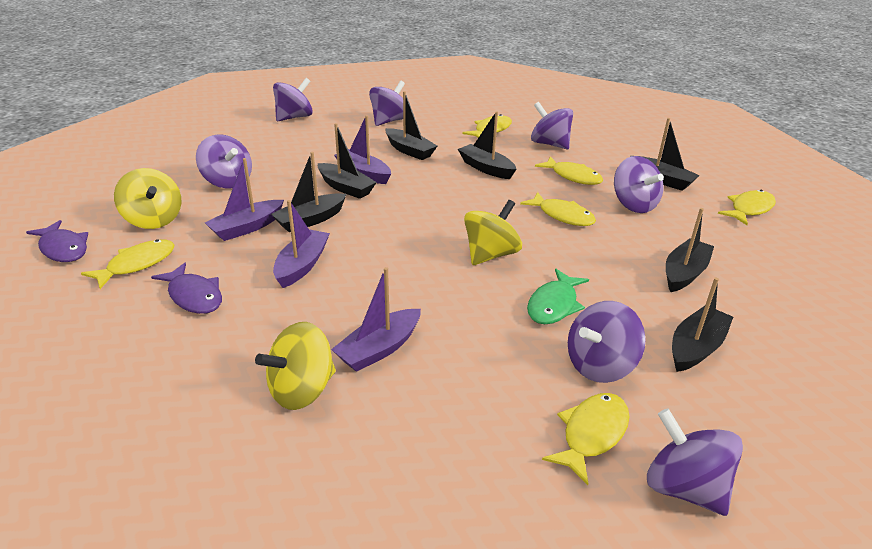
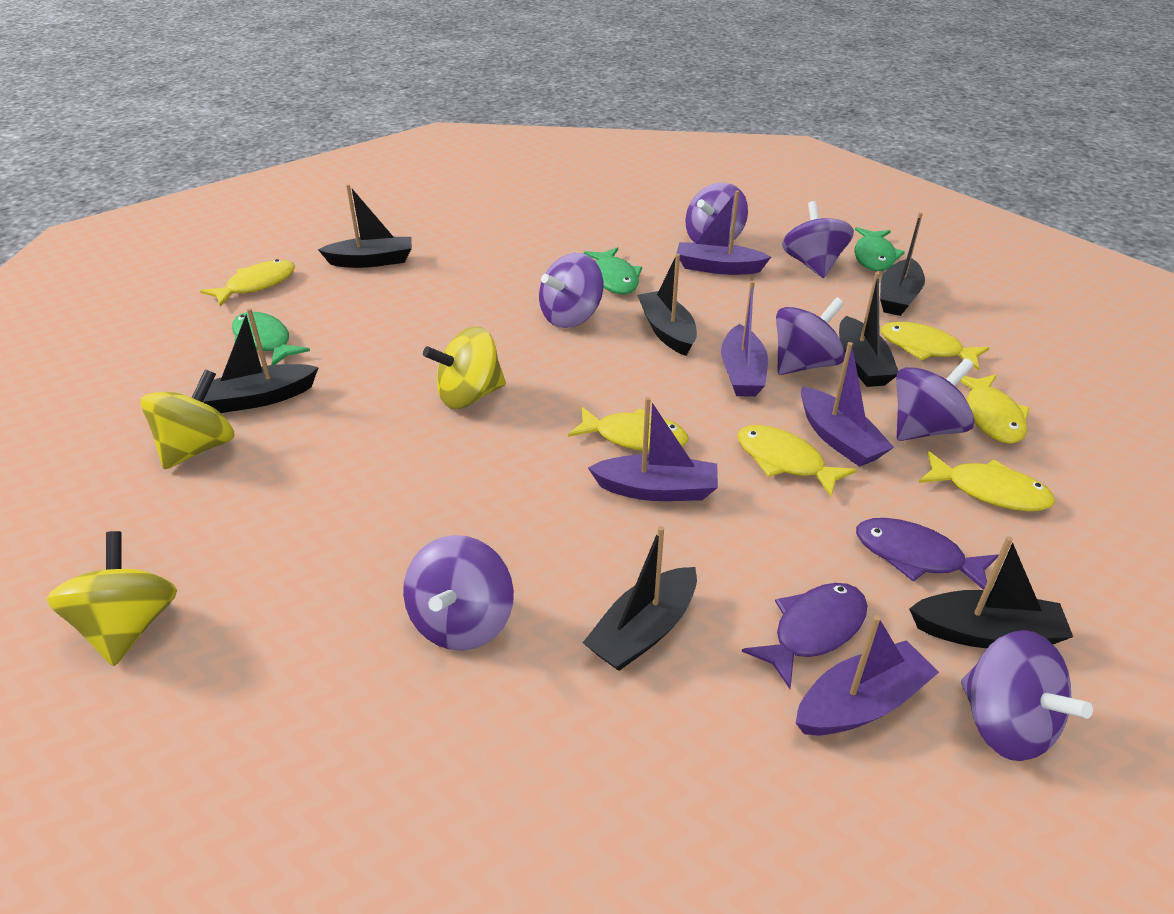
green fish: [527,269,589,324] = 1 -> [232,312,310,365] [584,247,642,294] [854,227,905,271] = 3
purple boat: [205,158,284,241] [273,200,330,288] [331,267,421,372] [334,116,391,184] = 4 -> [588,397,718,501] [676,191,771,275] [721,281,768,397] [796,615,939,735] [801,342,894,467] = 5

